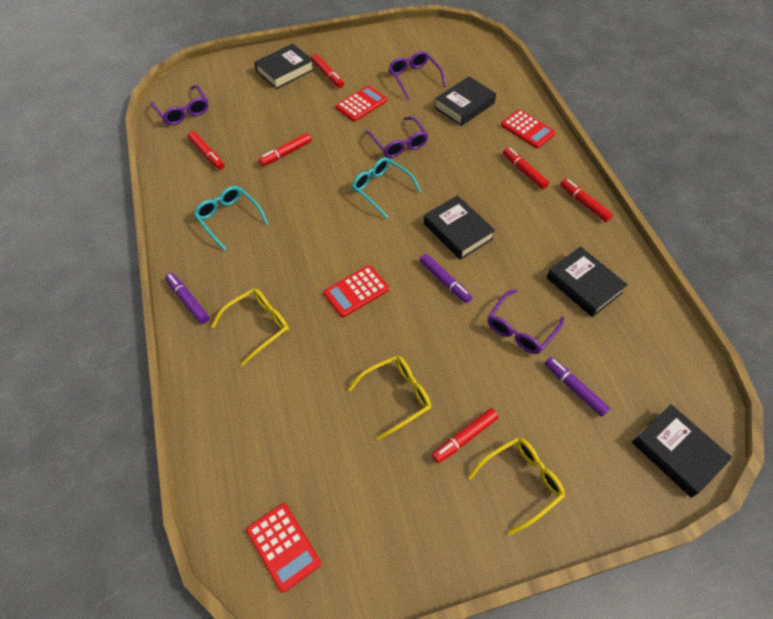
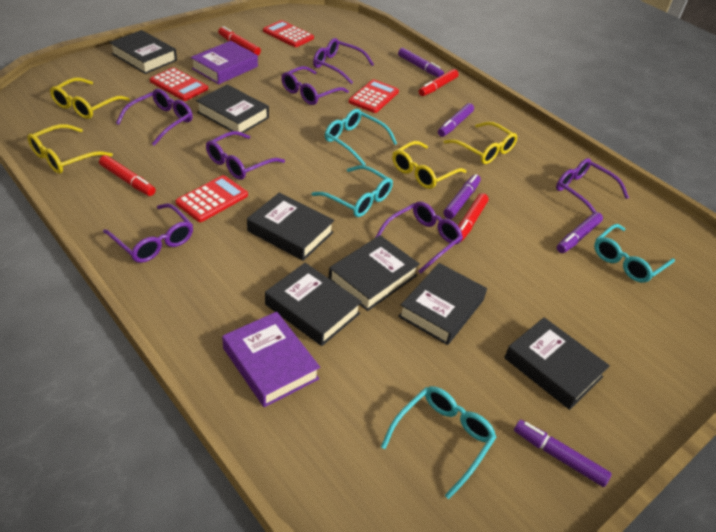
black book: [254,44,315,89] [424,195,495,260] [435,76,496,126] [546,246,628,317] [632,404,732,498] = 5 -> [109,30,177,74] [196,85,269,133] [247,192,334,261] [265,263,362,346] [329,235,420,311] [398,263,487,345] [504,317,610,410] = 7
purple book: none = 0 -> [191,41,258,84] [222,312,320,407] = 2
purple glasses: [150,85,208,125] [365,117,428,158] [388,51,446,100] [487,289,564,354] = 4 -> [103,203,193,263] [116,89,193,146] [206,131,285,180] [281,66,349,105] [313,38,374,84] [375,201,463,274] [556,158,629,213] = 7
purple marker: [165,273,209,324] [419,254,472,303] [544,357,610,417] = 3 -> [398,48,444,77] [438,103,474,137] [443,174,481,219] [514,420,612,487] [557,212,603,253] = 5
red marker: [187,131,224,170] [259,133,312,166] [311,54,344,88] [432,408,498,463] [503,147,549,189] [560,179,613,222] = 6 -> [99,155,156,196] [218,26,261,55] [419,69,459,96] [458,193,489,241] = 4
turquoise glasses: [194,186,268,251] [352,157,421,219] = 2 -> [312,165,393,217] [325,109,397,165] [381,386,497,499] [594,224,675,283] = 4
yellow glasses: [211,288,289,366] [348,355,431,440] [468,437,565,535] = 3 -> [27,124,113,174] [50,77,130,119] [392,141,466,189] [443,122,517,164] = 4

